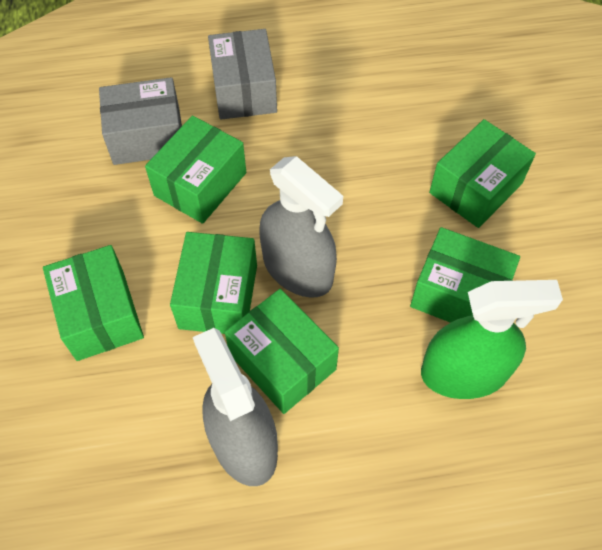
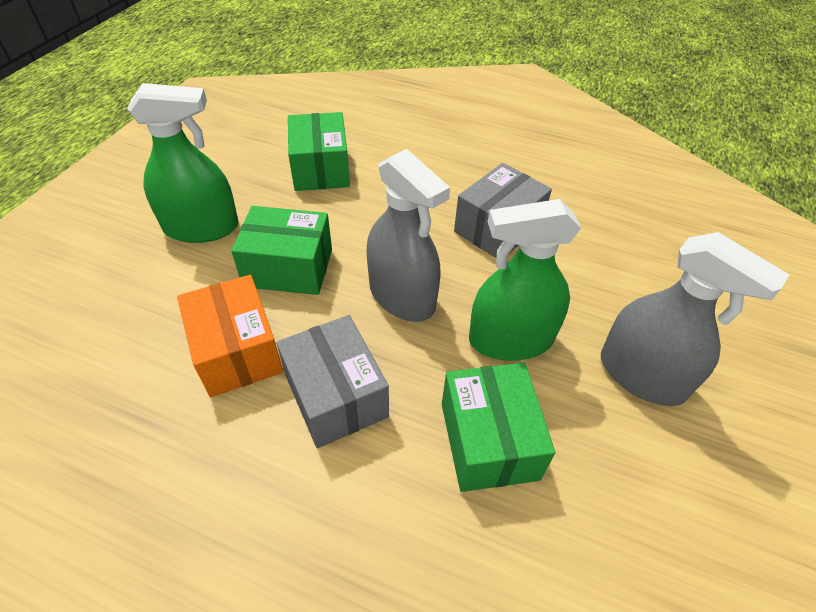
green box: [43,245,144,361] [145,116,246,224] [170,232,257,334] [225,289,339,414] [410,227,520,323] [429,119,536,228] = 6 -> [231,206,332,295] [288,112,350,191] [442,363,555,492] = 3
green spray bottle: [421,280,563,399] = 1 -> [127,83,239,243] [469,199,581,361] = 2
orange box: none = 0 -> [177,275,283,397] = 1

